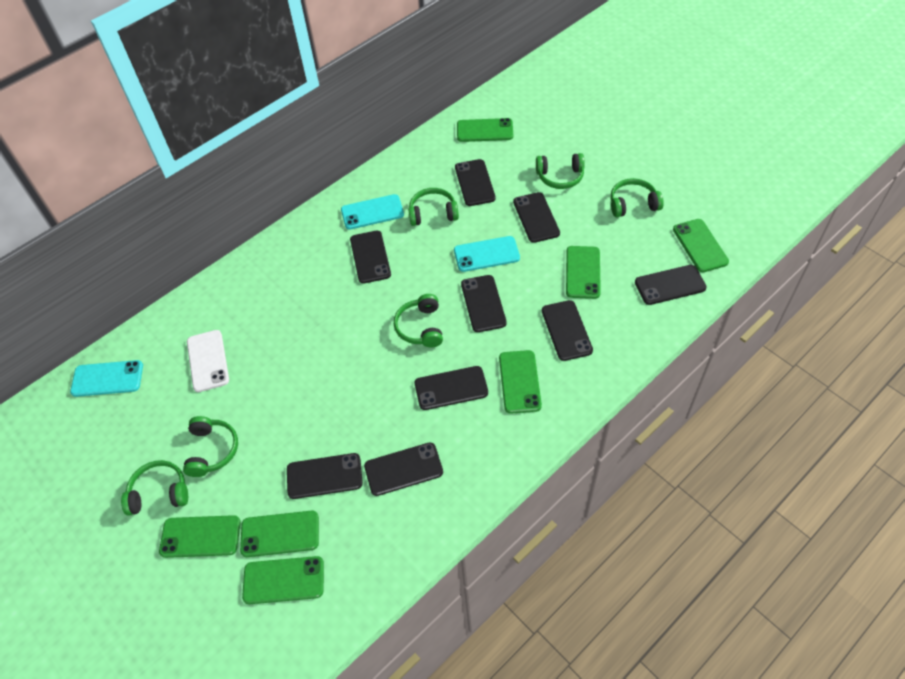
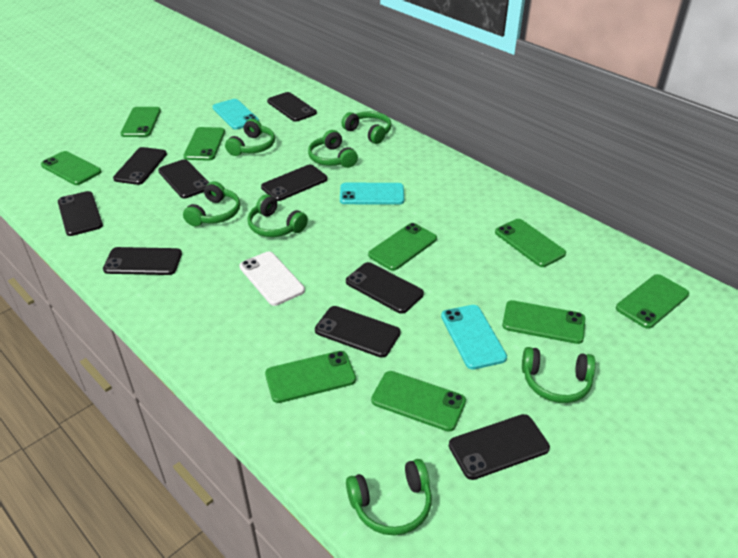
green headphones: [121,460,188,516] [183,416,238,477] [394,294,443,348] [408,188,459,226] [536,153,585,189] [610,178,664,217] = 6 -> [183,181,240,226] [225,119,275,156] [247,194,308,237] [308,130,358,168] [342,111,391,144] [346,459,432,536] [522,347,596,403] = 7
green phone: [159,515,241,558] [240,511,319,557] [242,556,324,604] [457,118,513,142] [499,350,542,414] [566,246,601,299] [673,219,729,272] = 7 -> [41,151,102,185] [121,107,161,137] [184,127,225,161] [265,351,356,403] [368,223,437,271] [371,371,466,432] [495,219,566,267] [502,300,585,344] [616,274,689,329] = 9

